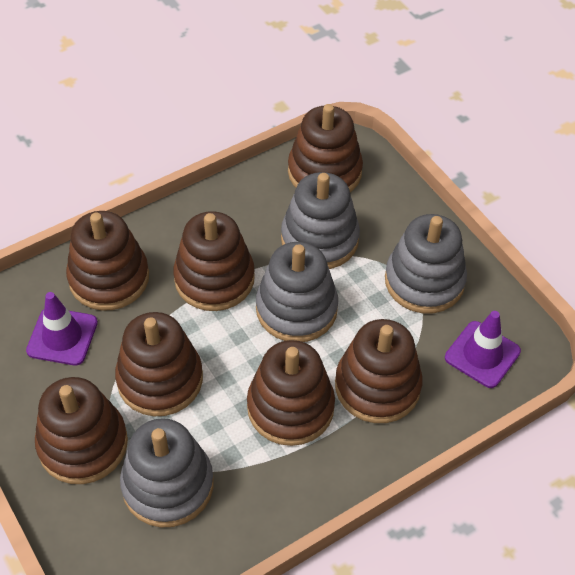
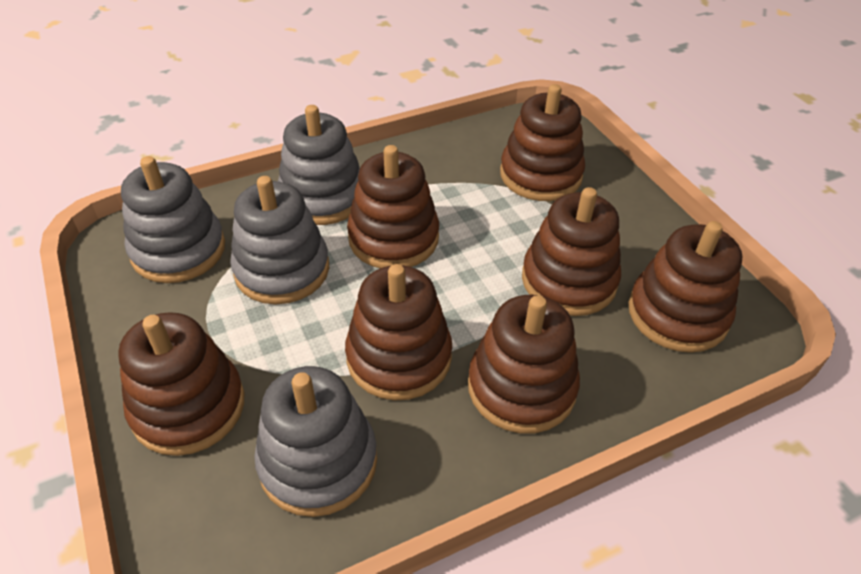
purple traffic cone: [26,292,98,366] [445,311,521,388] = 2 -> none = 0

